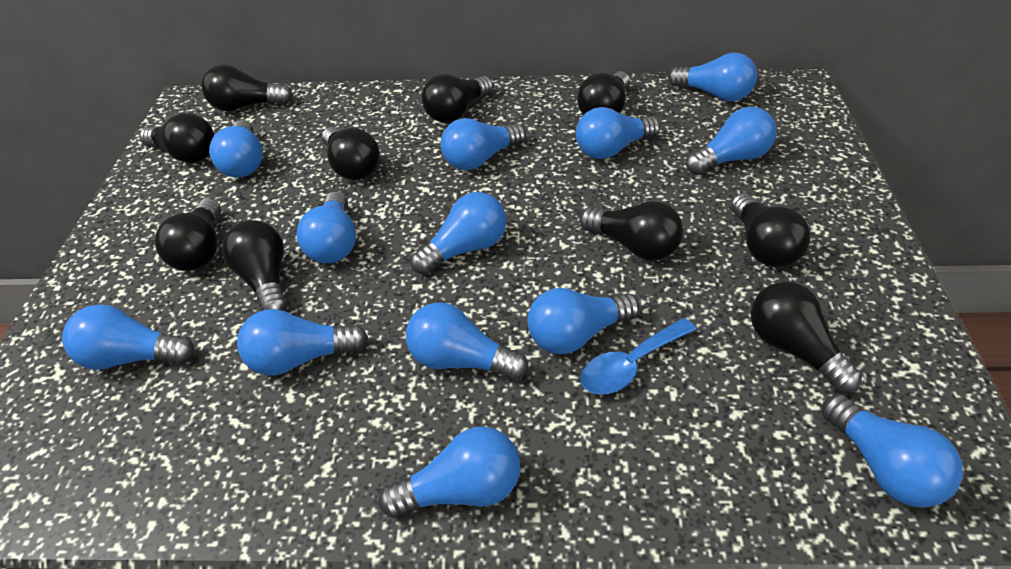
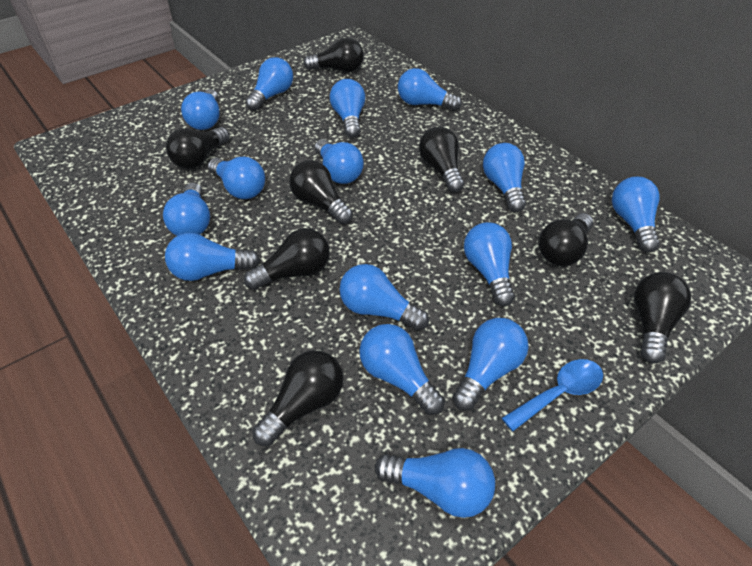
black light bulb: [140,113,214,163] [155,198,221,271] [201,65,293,111] [222,220,287,311] [322,127,380,180] [422,74,493,123] [577,71,630,115] [579,201,683,261] [731,193,811,267] [751,282,862,393] = 10 -> [166,127,230,169] [244,228,330,290] [252,350,343,446] [289,160,353,224] [303,38,364,73] [419,127,464,192] [539,213,593,266] [634,272,691,364] = 8
blue light bulb: [62,304,195,370] [209,120,263,178] [237,309,368,376] [296,191,356,263] [378,427,520,518] [406,302,528,380] [410,192,506,275] [440,118,526,170] [527,288,640,354] [576,107,660,159] [668,52,757,101] [686,107,777,175] [822,394,963,508] = 13 -> [163,183,210,236] [165,233,260,281] [181,89,220,130] [208,157,265,199] [246,57,293,111] [315,139,364,184] [330,79,366,138] [339,264,429,331] [359,324,445,415] [374,448,495,518] [398,68,462,111] [452,318,528,411] [464,222,515,306] [483,143,526,212] [612,177,660,253] = 15

